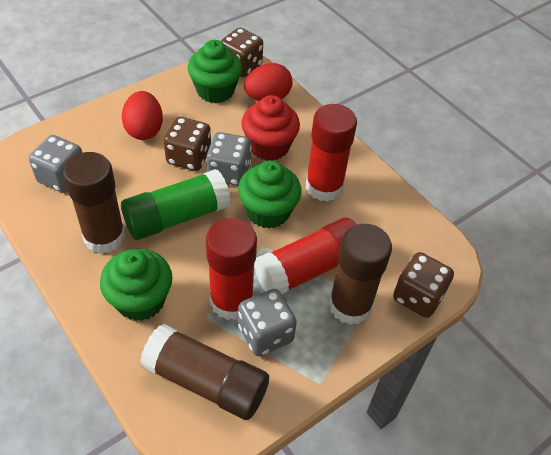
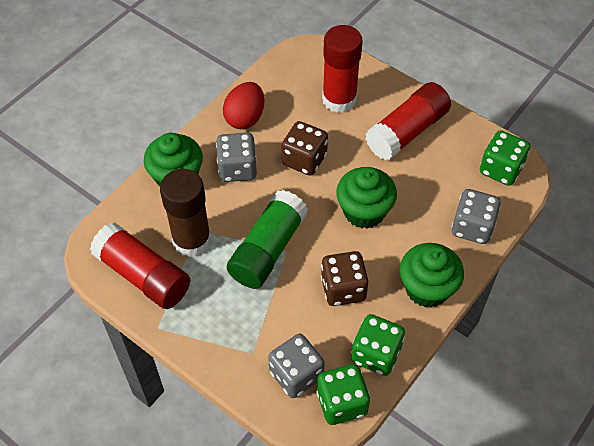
brown dice: [164,117,211,171] [221,28,263,77] [393,252,454,318] = 3 -> [282,121,328,176] [321,251,369,306] = 2
brown glue stick: [63,152,125,254] [140,324,269,420] [329,224,392,325] = 3 -> [160,169,211,257] = 1
green dice: none = 0 -> [317,364,370,425] [351,314,405,376] [480,130,530,186] = 3
red cupcake: [241,95,300,161] = 1 -> none = 0
red egg: [122,91,163,140] [244,63,292,101] = 2 -> [223,82,264,129] = 1

